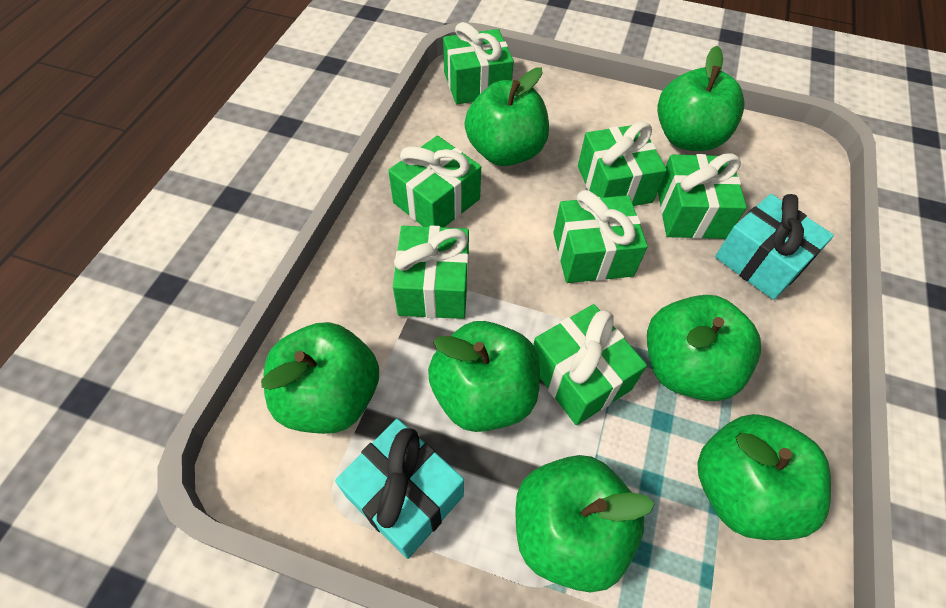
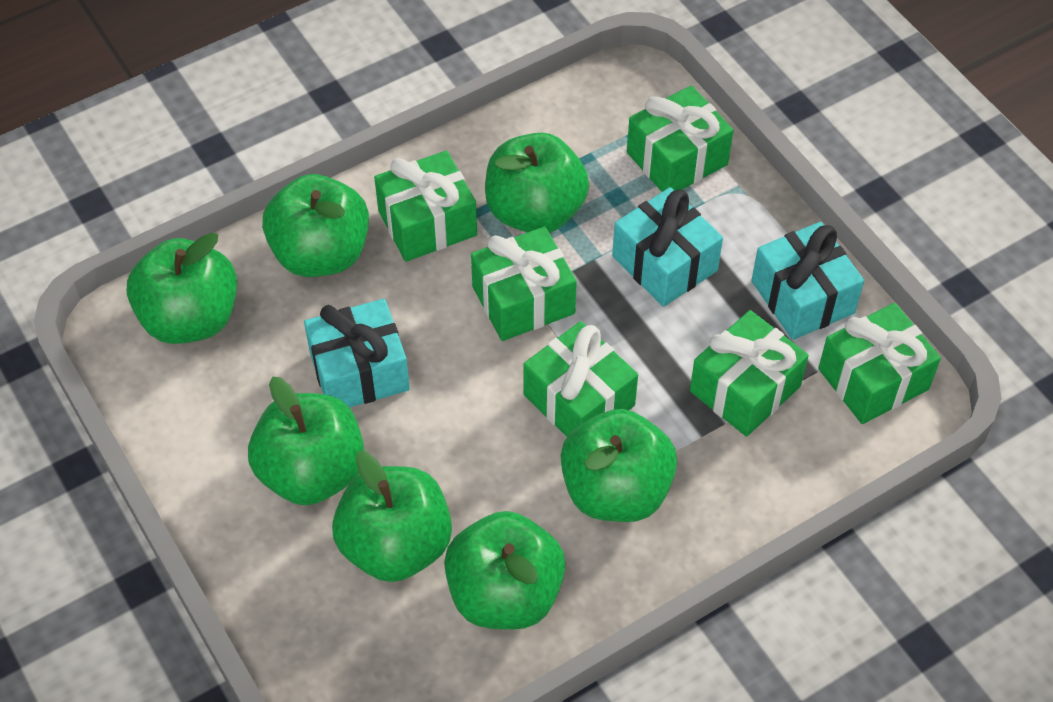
green gift: [388,136,481,227] [393,225,469,319] [443,22,514,104] [533,304,647,425] [553,190,648,283] [578,121,667,206] [658,153,747,239] = 7 -> [374,150,477,262] [471,226,577,341] [524,321,638,437] [627,85,733,192] [690,310,809,437] [818,303,941,424] = 6
turquoise gift: [335,419,464,559] [715,194,834,300] = 2 -> [304,299,410,408] [612,187,723,307] [751,222,864,340] = 3

